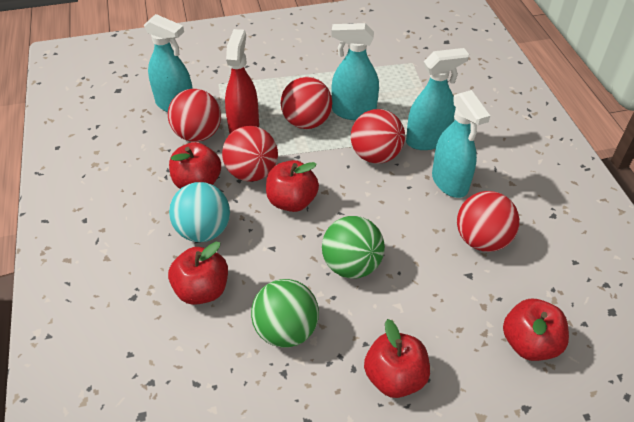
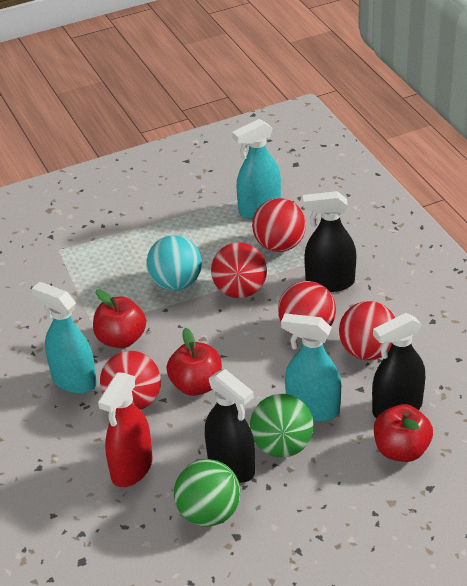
black spray bottle: none = 0 -> [205,369,255,483] [303,191,356,292] [372,313,425,418] = 3
red apple: [168,242,228,305] [169,142,221,189] [266,160,319,212] [364,319,430,398] [503,299,569,361] = 5 -> [93,289,146,348] [166,328,222,396] [374,404,433,462] = 3
turquoise spray bottle: [144,14,193,112] [331,23,379,120] [406,48,469,150] [432,90,490,198] = 4 -> [32,282,97,394] [232,119,281,219] [281,313,341,422] = 3

